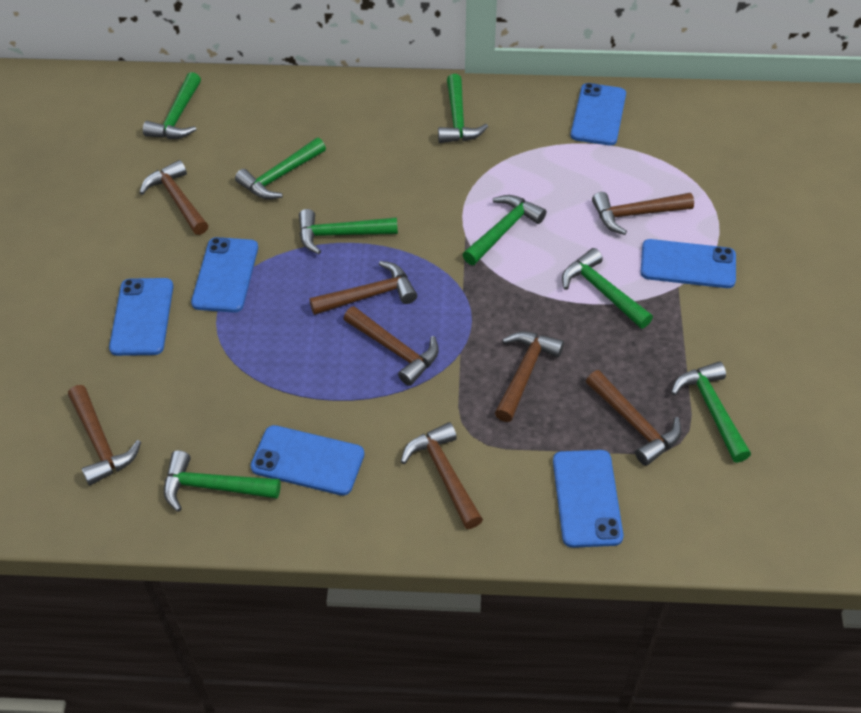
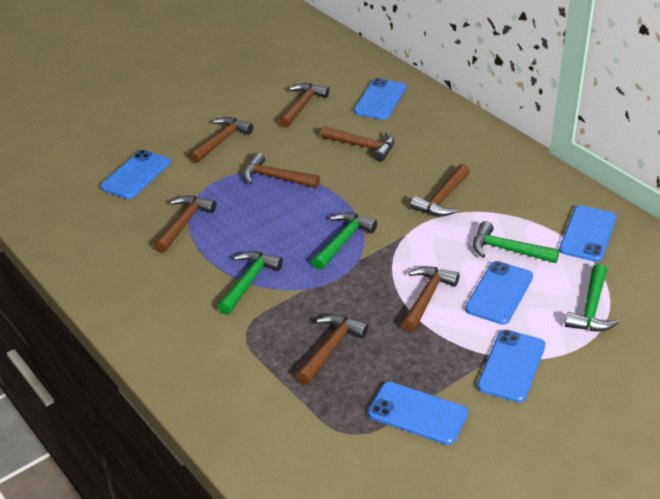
green hammer: [143,72,201,139] [164,450,281,512] [235,138,326,199] [299,209,398,254] [438,74,488,143] [462,195,546,265] [562,248,653,329] [671,361,751,463] = 8 -> [217,251,283,315] [311,212,377,270] [473,221,560,263] [565,264,619,331] = 4

